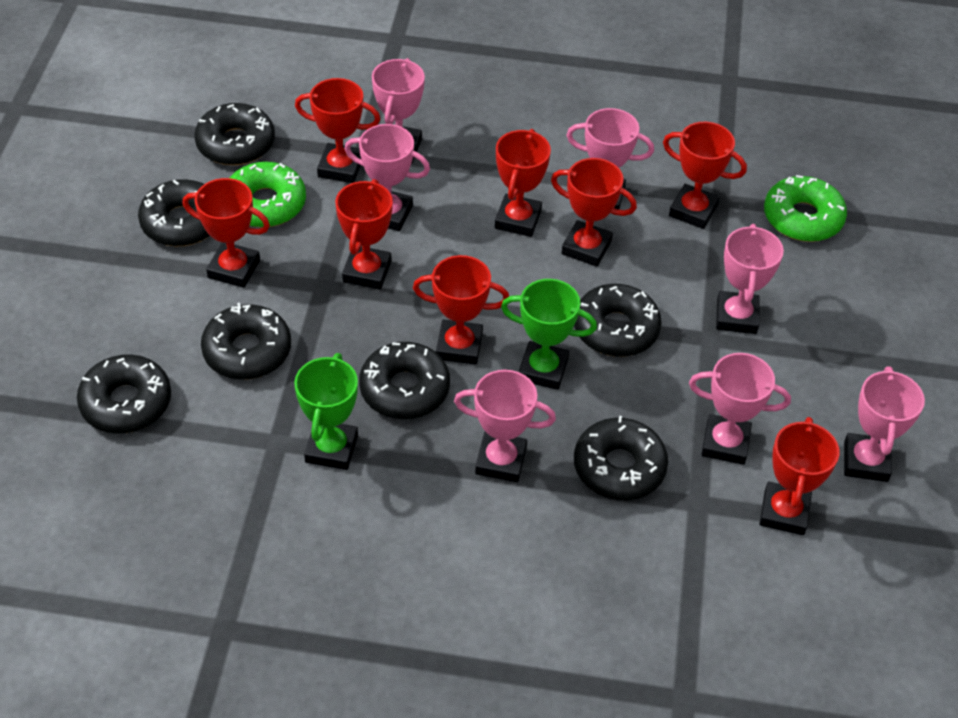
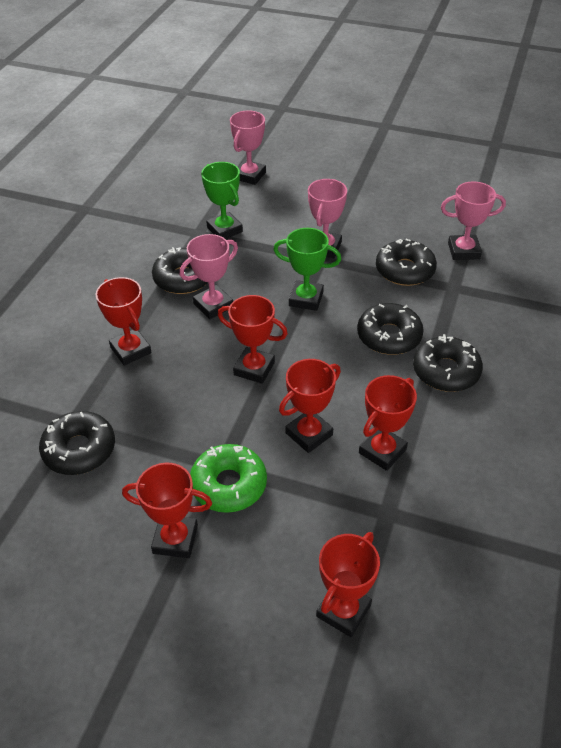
black donut: [77,354,171,434] [138,179,210,246] [194,103,275,165] [201,303,291,380] [359,342,450,419] [574,284,662,357] [574,416,668,500] = 7 -> [39,411,115,475] [152,247,208,294] [357,303,424,355] [376,239,437,286] [413,334,483,392] = 5
green donut: [230,162,306,228] [764,175,847,242] = 2 -> [190,444,267,513] = 1
pink trophy: [345,124,430,231] [372,58,425,164] [454,370,556,482] [566,108,654,210] [689,353,791,465] [716,224,784,334] [844,366,925,482] = 7 -> [180,234,238,319] [230,110,266,185] [308,179,347,258] [441,181,506,260] = 4
red trophy: [183,178,270,288] [295,78,380,183] [335,179,393,290] [413,255,509,365] [495,129,551,237] [551,158,637,267] [663,122,747,229] [759,417,839,535] = 8 -> [95,277,152,366] [122,463,212,558] [218,295,288,384] [279,359,341,453] [316,532,380,637] [359,375,417,471] = 6

